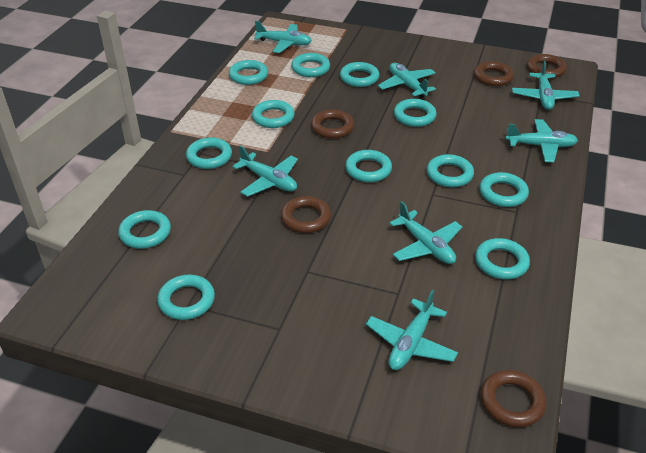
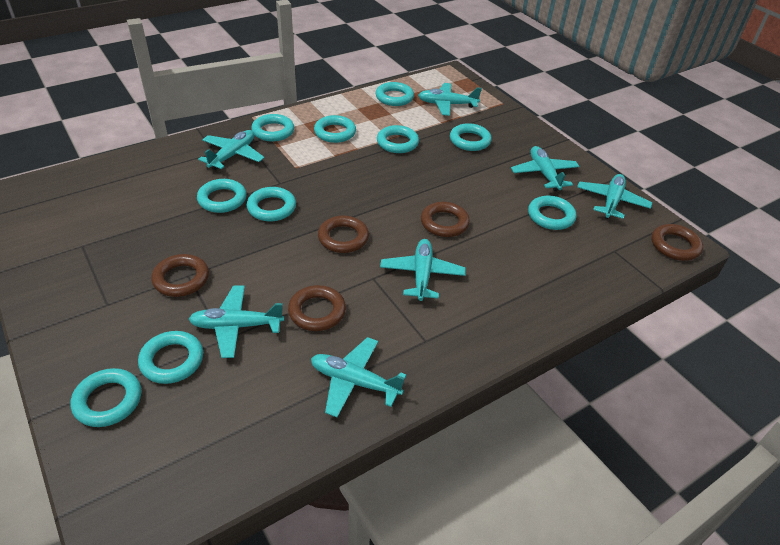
turquoise ring: [118,210,171,249] [157,275,215,320] [186,137,232,169] [229,60,268,85] [252,100,295,128] [291,53,330,77] [340,62,380,87] [345,150,392,182] [394,99,437,127] [427,154,474,187] [475,238,530,280] [479,172,529,207] = 12 -> [71,368,141,427] [138,331,203,384] [197,179,247,213] [247,187,296,221] [251,114,294,141] [314,115,356,143] [376,82,414,106] [377,125,419,153] [450,123,492,151] [528,196,576,230] = 10

